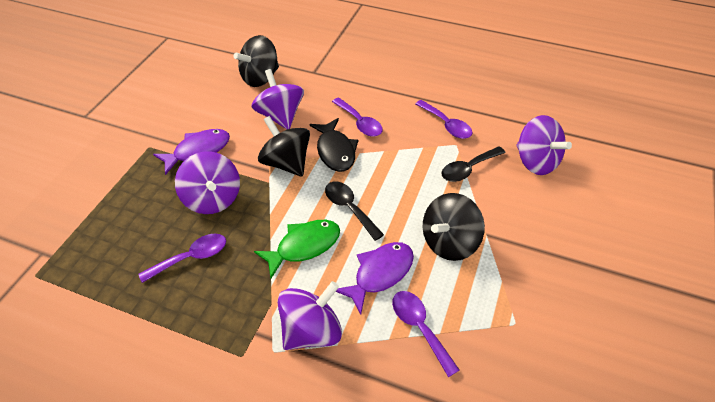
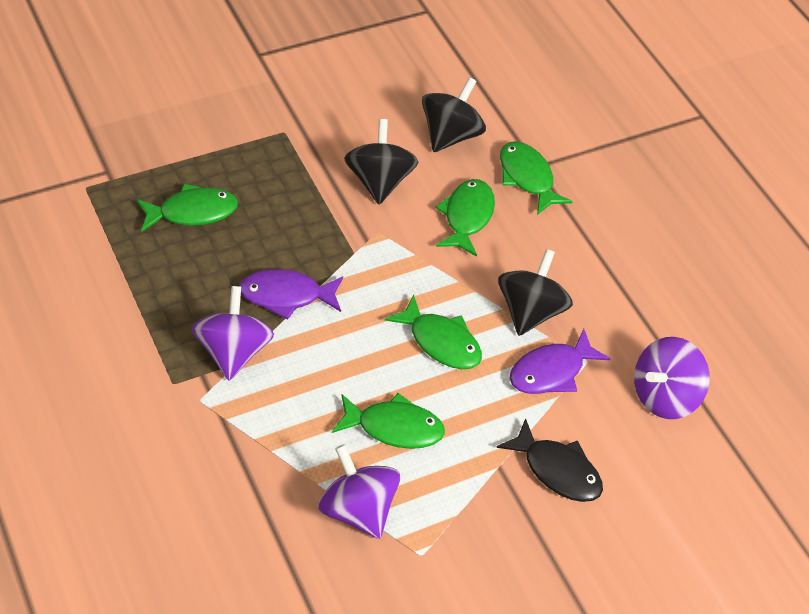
black spoon: [325,181,384,241] [441,146,506,182] = 2 -> none = 0
green fish: [254,220,340,278] = 1 -> [136,184,238,232] [332,393,445,449] [384,295,482,369] [435,179,495,257] [500,141,573,215] = 5
purple spinning top: [175,152,240,214] [252,69,304,129] [278,281,342,350] [517,115,572,175] = 4 -> [191,286,274,380] [318,444,400,539] [634,337,710,419] = 3
purple spoon: [139,234,226,283] [332,97,383,137] [392,291,459,377] [415,100,473,139] = 4 -> none = 0

